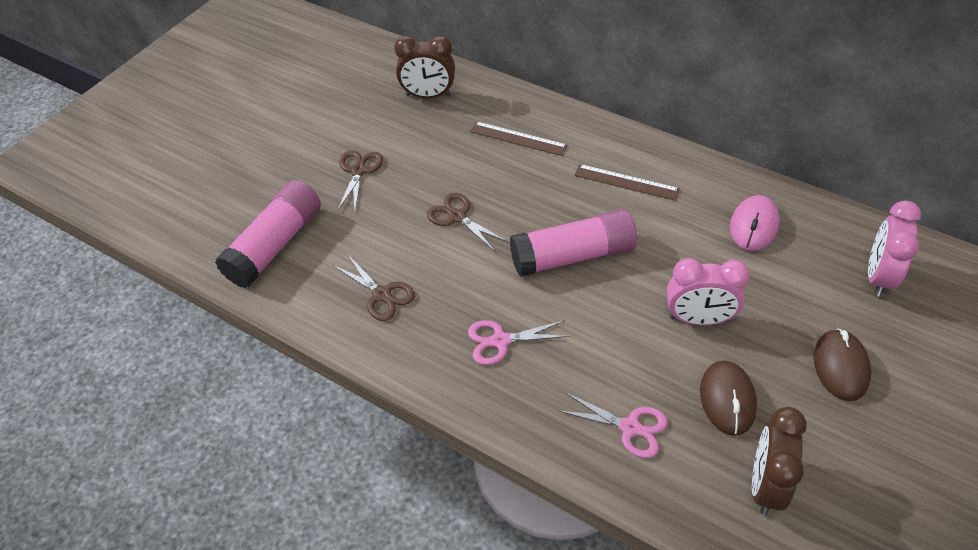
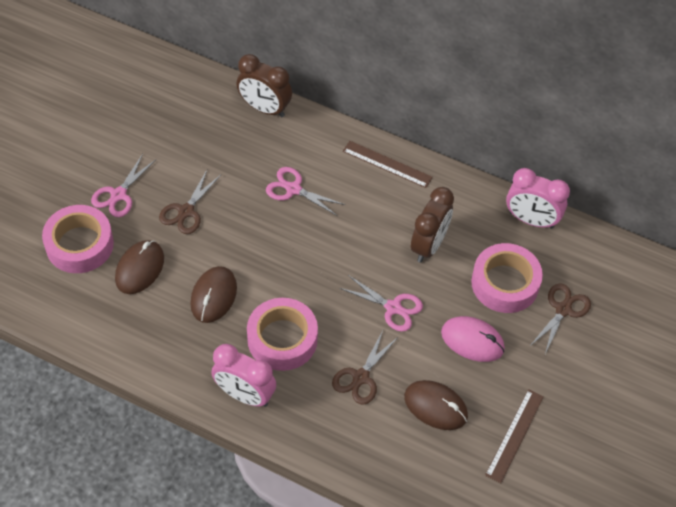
brown mouse: [700,361,757,436] [814,328,871,401] = 2 -> [115,240,164,294] [190,266,237,323] [404,380,468,430] = 3
pink glue stick: [215,180,321,288] [510,209,637,277] = 2 -> none = 0
pink scissors: [468,320,570,365] [557,392,668,458] = 2 -> [91,154,155,217] [266,167,345,216] [340,275,423,332] = 3
pink tape: none = 0 -> [42,205,114,273] [247,298,318,371] [471,243,543,313] = 3

